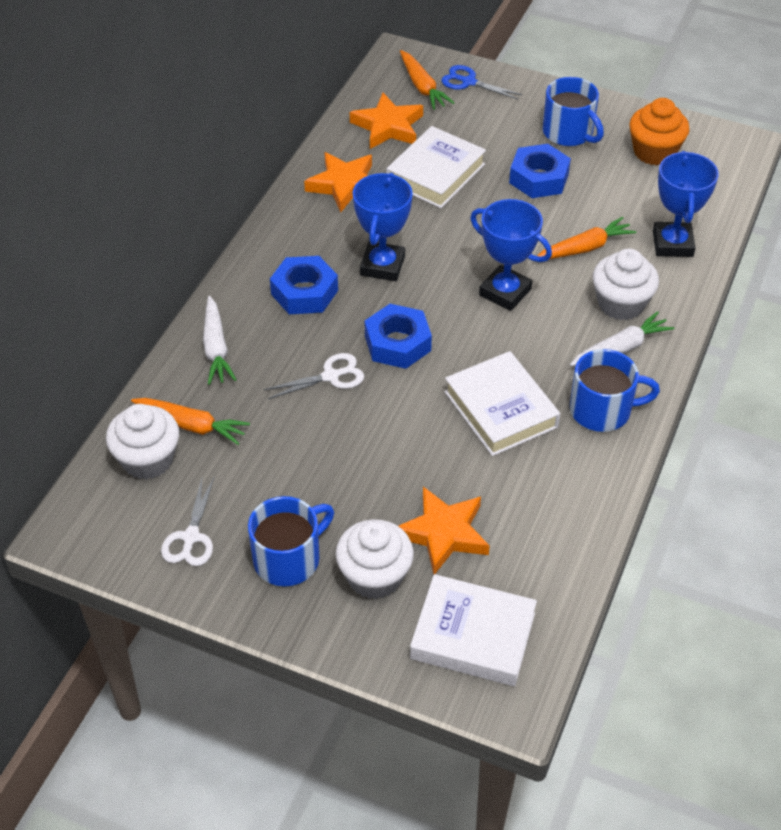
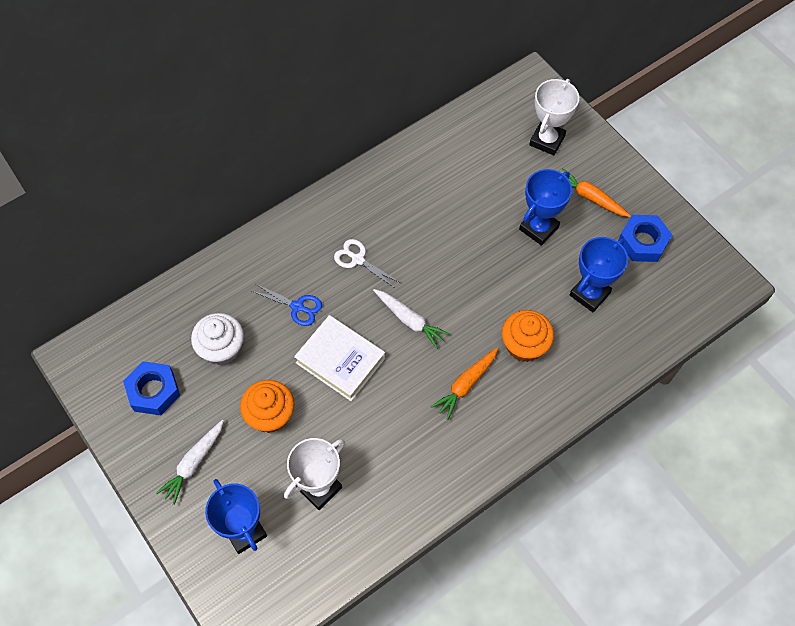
blue mug: [248,496,334,586] [543,77,604,146] [570,349,660,432] = 3 -> none = 0
blue nut: [270,256,338,314] [365,304,432,369] [509,144,571,198] = 3 -> [123,361,180,415] [619,215,672,262] = 2
orange carrot: [131,398,250,445] [400,50,454,110] [537,216,637,259] = 3 -> [431,347,498,420] [562,168,631,217] = 2
orange cupcake: [629,98,690,166] = 1 -> [240,380,295,433] [502,310,554,362] = 2
orange star: [304,152,372,213] [350,93,423,149] [399,487,490,574] = 3 -> none = 0
white book: [386,126,486,208] [410,574,537,686] [444,351,560,456] = 3 -> [294,315,385,401] = 1
white cupcake: [106,404,179,480] [335,519,414,599] [593,249,659,320] = 3 -> [191,313,244,365] = 1
white scissors: [161,478,214,566] [264,353,364,399] = 2 -> [334,239,400,288] = 1
white trophy: none = 0 -> [284,438,345,510] [529,79,579,155] = 2

